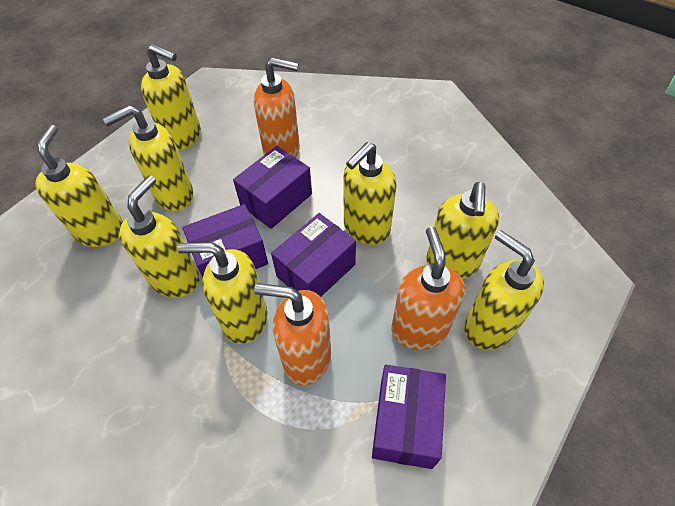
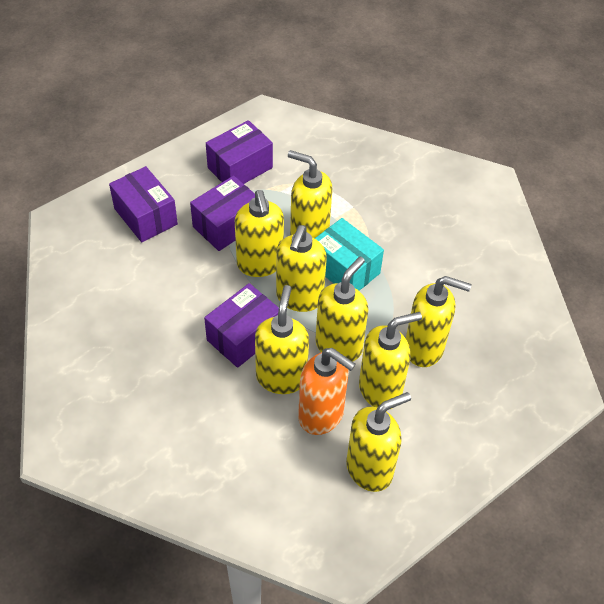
orange soap dispenser: [254,57,300,157] [254,283,331,385] [391,227,465,350] = 3 -> [298,348,356,435] = 1
turquoise box: none = 0 -> [315,218,384,291] = 1

